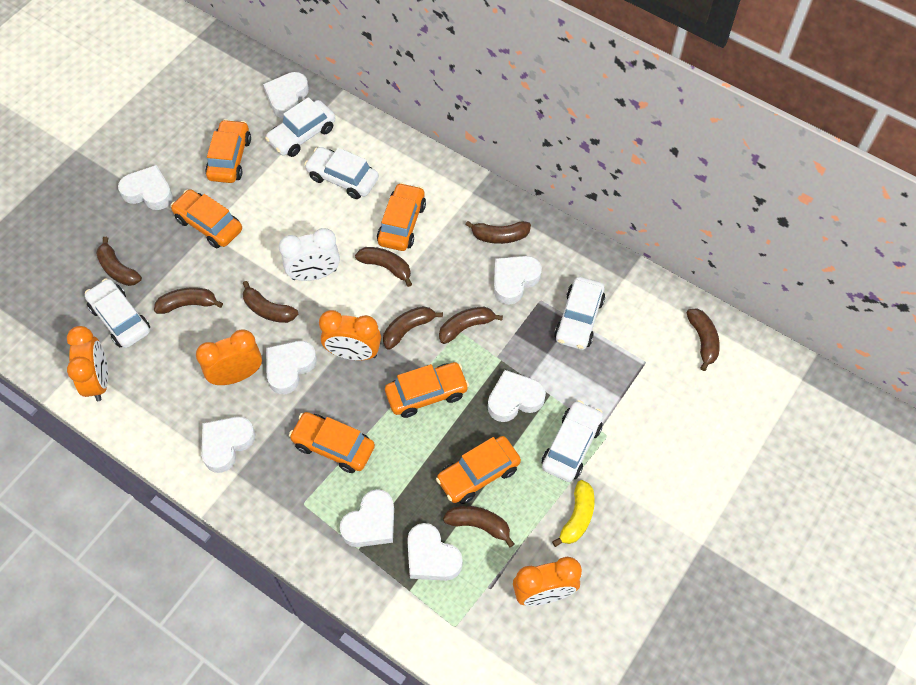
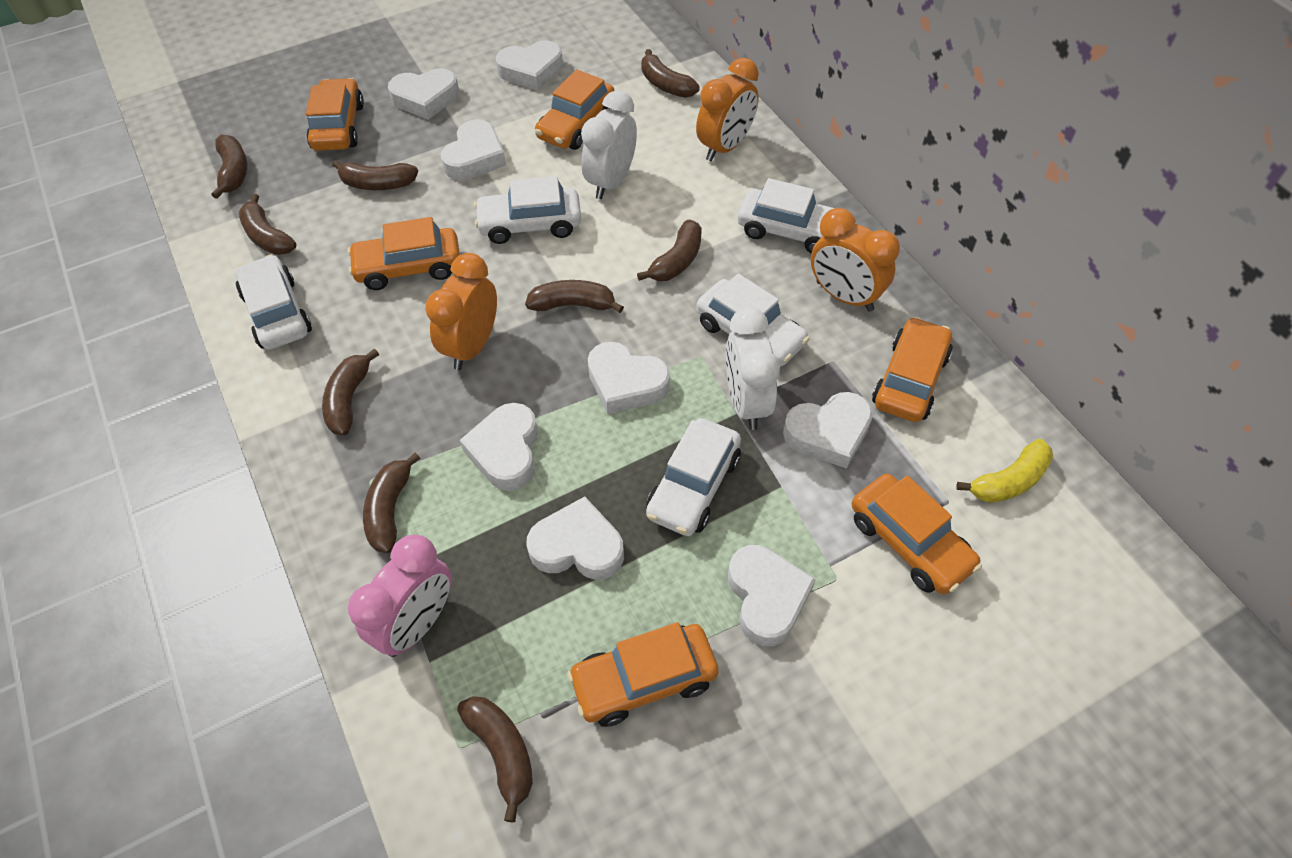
orange clock: [67,326,108,401] [196,329,262,385] [319,310,381,360] [513,557,582,606] = 4 -> [425,253,497,370] [696,58,759,161] [811,208,900,312] = 3
pink clock: none = 0 -> [348,535,452,657] = 1
white clock: [279,228,340,281] = 1 -> [581,90,637,199] [726,307,780,430] = 2

